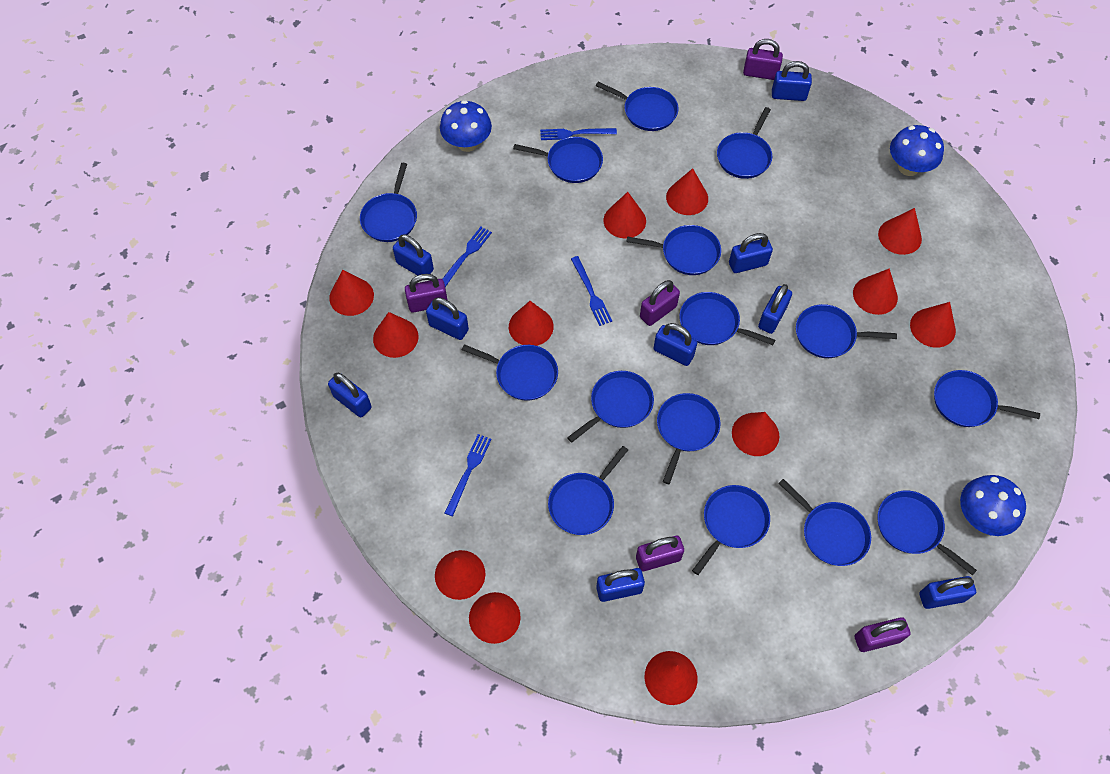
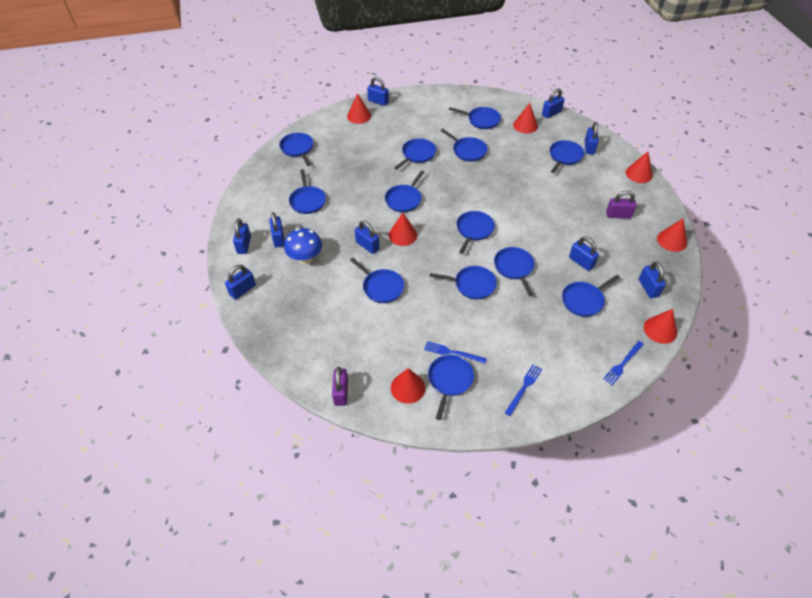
blue fork: [442,227,492,287] [445,434,492,516] [540,128,617,140] [571,256,612,326] = 4 -> [424,341,487,363] [505,364,542,416] [603,341,644,385] = 3
blue mushroom: [440,100,492,152] [890,125,944,176] [960,475,1026,536] = 3 -> [284,228,322,264] = 1
blue pan: [360,163,417,242] [462,344,558,401] [513,137,603,183] [548,446,628,535] [567,371,654,443] [596,82,678,131] [626,225,721,275] [657,393,721,484] [679,292,775,345] [692,485,770,575] [717,107,772,179] [778,479,871,566] [796,304,897,358] [877,491,977,576] [934,370,1040,427] = 15 -> [279,133,313,166] [289,169,326,214] [350,258,404,303] [385,170,424,212] [394,138,436,170] [428,355,474,420] [430,266,497,299] [440,129,487,161] [449,107,501,129] [456,211,495,254] [494,247,534,296] [550,140,584,173] [562,275,620,317] = 13
purple padlock: [405,274,447,313] [636,536,684,571] [640,280,680,326] [743,39,783,80] [855,617,911,652] = 5 -> [332,367,348,406] [606,191,636,219] = 2
red cone: [329,270,374,316] [373,312,419,358] [435,550,486,600] [469,592,521,644] [509,301,554,346] [604,192,646,238] [645,651,698,705] [666,168,708,215] [732,412,779,456] [853,269,898,315] [878,208,922,255] [910,302,956,348] = 12 -> [347,93,371,124] [389,213,417,246] [391,368,425,404] [513,103,538,133] [626,151,653,183] [644,309,677,344] [657,218,687,252] = 7

